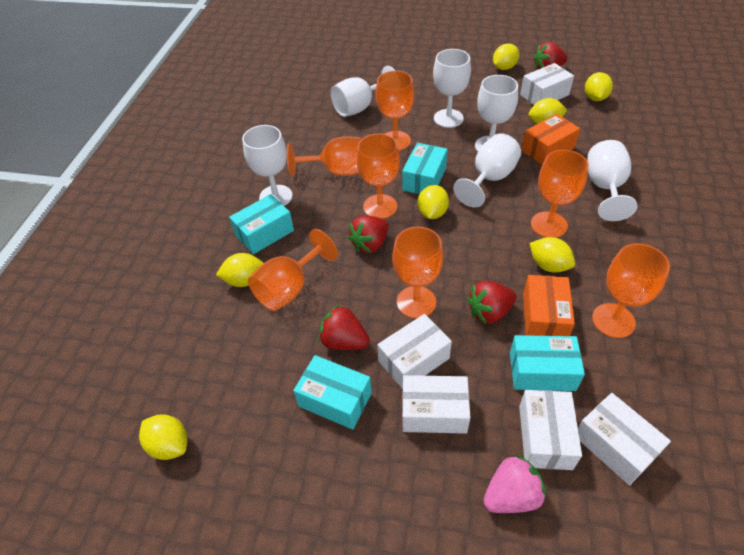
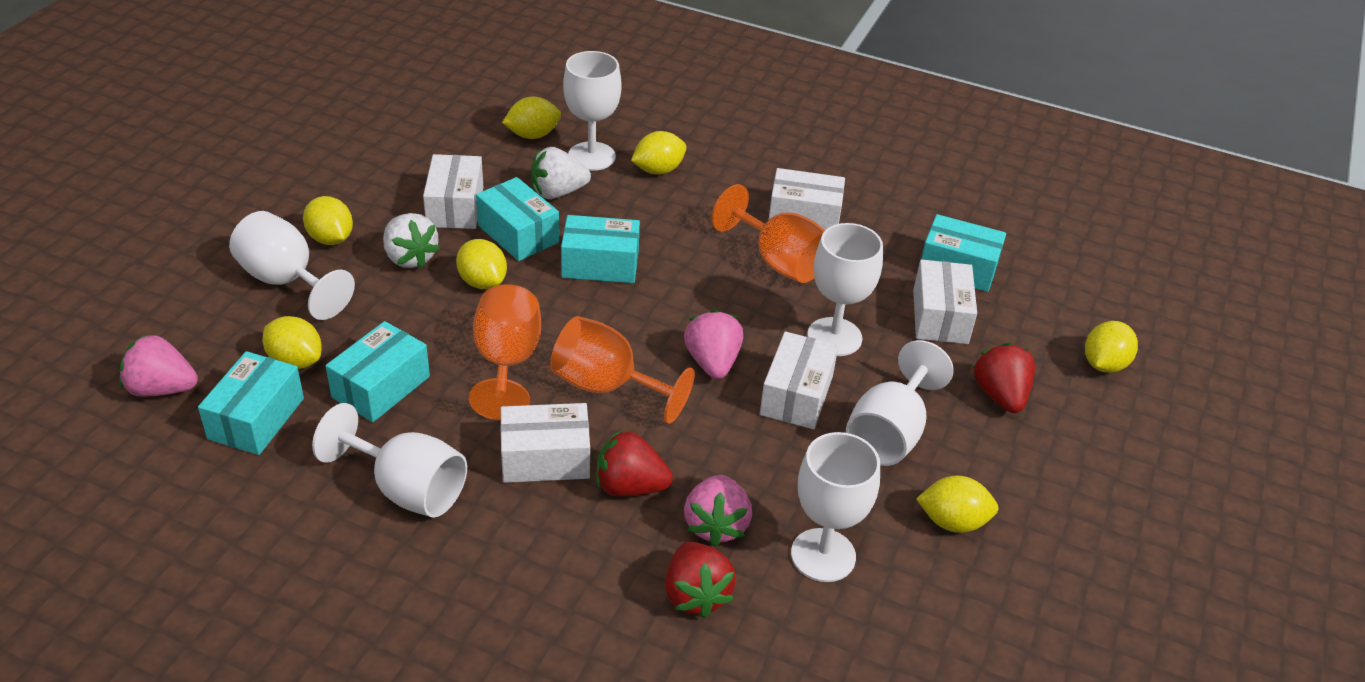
orange box: [521,114,580,165] [523,275,575,336] = 2 -> none = 0
orange goblet: [248,229,338,311] [287,136,362,177] [356,133,400,219] [376,71,414,151] [392,226,443,318] [531,150,589,238] [592,243,670,338] = 7 -> [469,284,541,420] [550,316,695,424] [712,184,825,283] = 3
pink strawberry: [483,454,546,513] = 1 -> [119,334,198,397] [684,309,743,379] [684,475,752,547] = 3
red strawberry: [318,305,370,350] [348,216,389,253] [467,281,516,324] [533,42,568,70] = 4 -> [596,430,673,496] [665,542,736,618] [973,343,1035,413] = 3
turquoise box: [229,194,294,254] [293,355,372,430] [402,143,448,194] [510,335,585,391] = 4 -> [198,351,304,455] [326,321,430,422] [476,177,559,261] [561,215,640,283] [921,214,1006,292] = 5
white strawberry: none = 0 -> [383,213,440,269] [531,147,591,199] = 2

